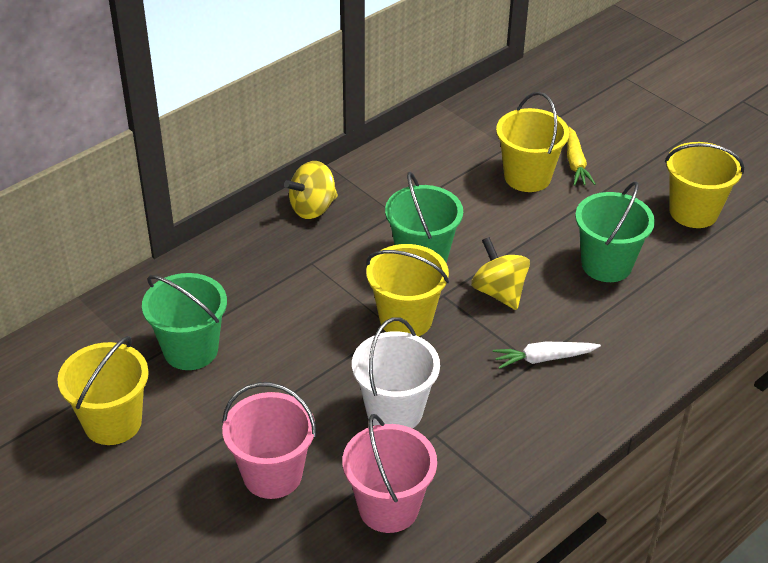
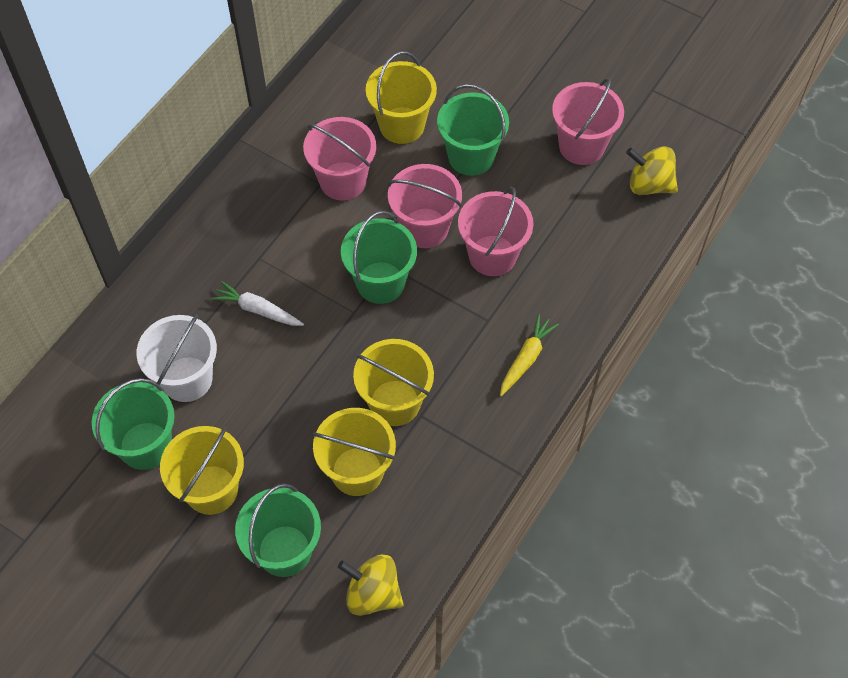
green bucket: [142,273,227,370] [385,172,463,263] [575,181,655,282] = 3 -> [92,378,175,470] [235,484,321,577] [341,211,417,304] [437,84,509,176] = 4
pink bucket: [222,382,316,499] [342,414,437,533] = 2 -> [303,117,376,201] [388,164,462,248] [458,187,534,276] [552,78,624,165] = 4

